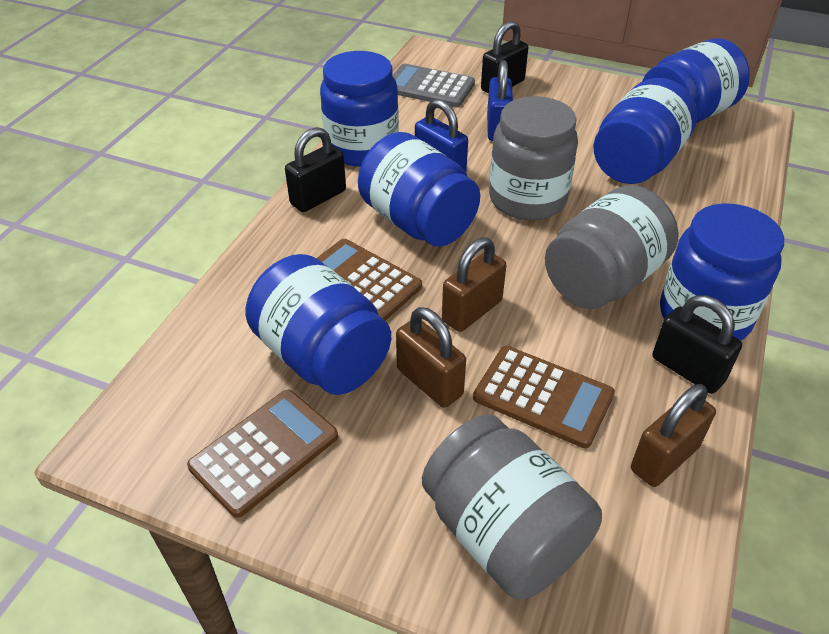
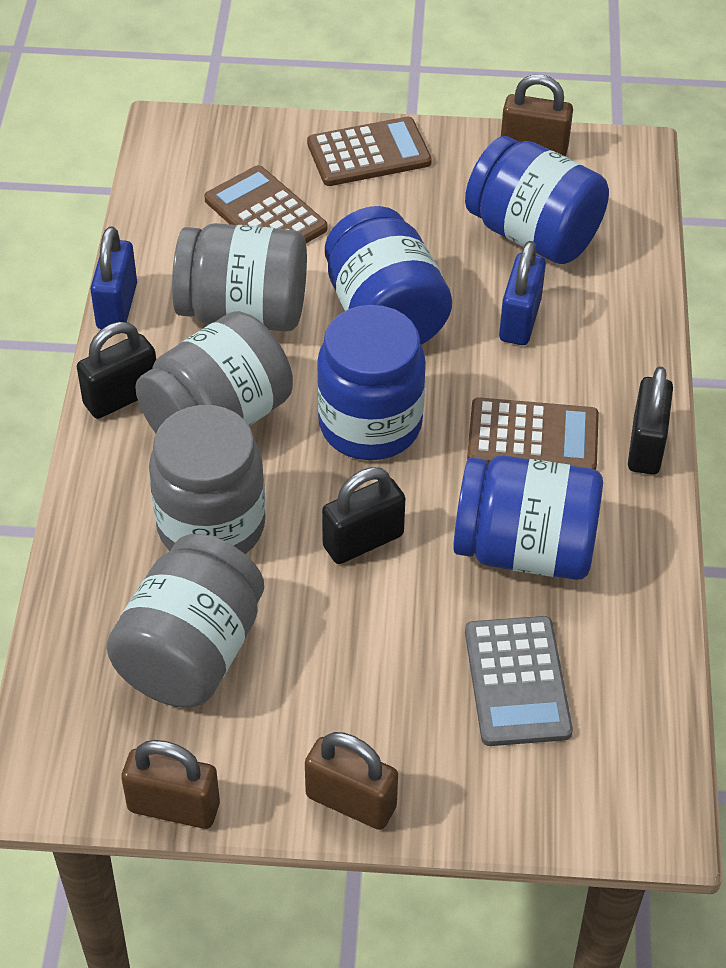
blue jar: [245,254,391,395] [320,51,399,167] [358,132,480,247] [593,78,697,184] [642,38,750,123] [660,203,784,341] = 6 -> [317,305,426,460] [325,206,452,345] [453,456,603,580] [465,136,609,264] = 4
grey jar: [422,414,602,599] [489,96,578,220] [545,185,679,309] = 3 -> [106,534,264,708] [135,311,293,433] [149,405,265,554] [172,223,307,332] = 4

